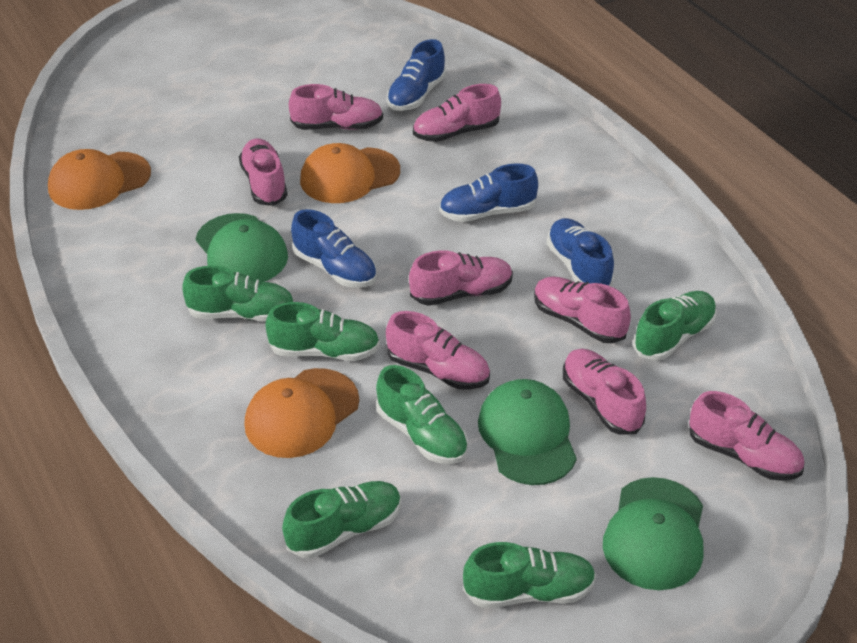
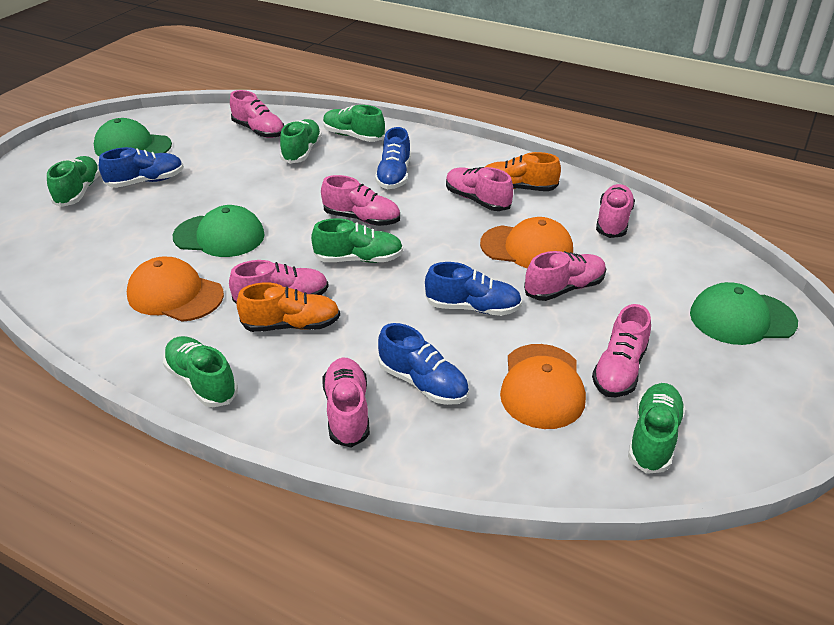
orange shoe: none = 0 -> [236,283,340,332] [485,152,561,191] = 2

